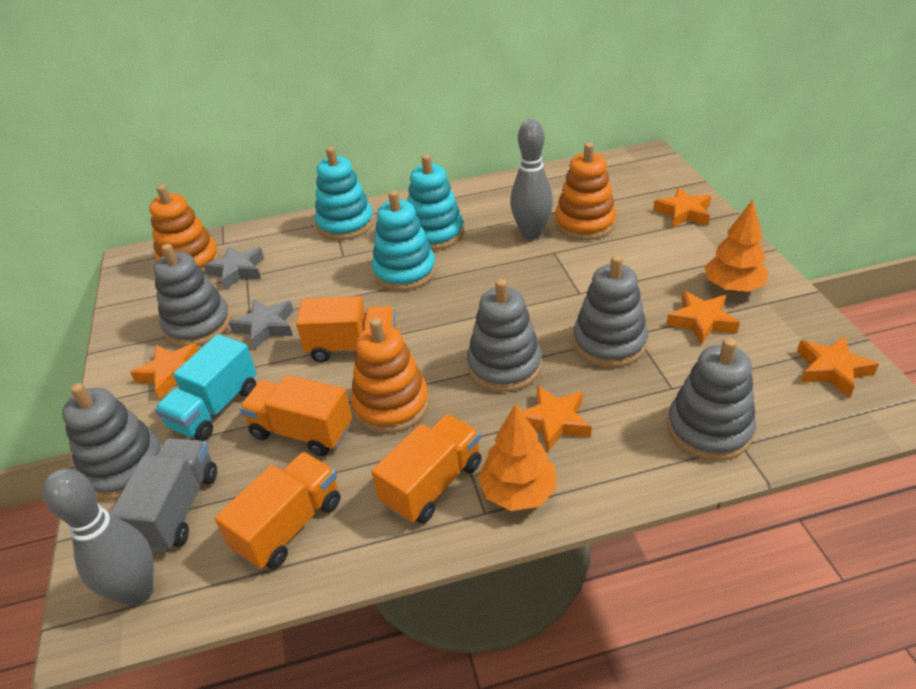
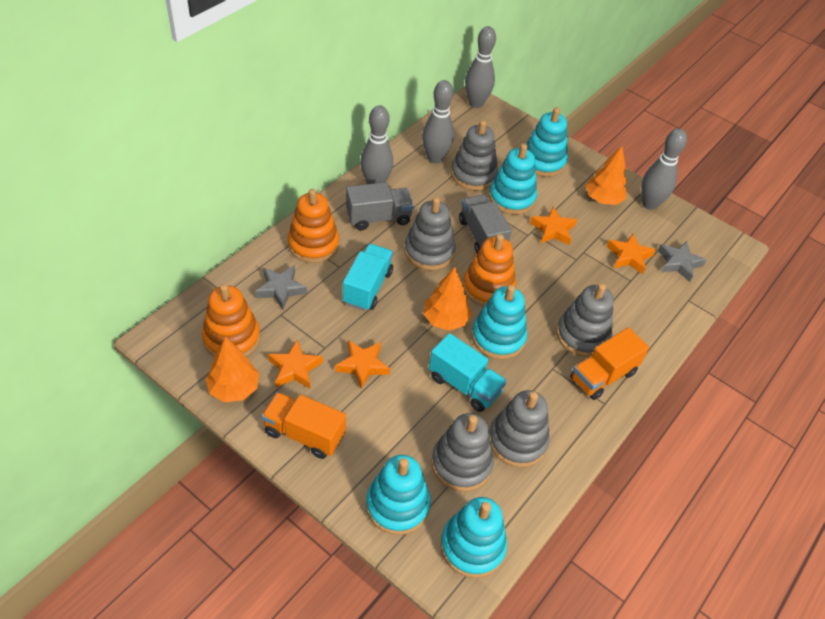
grey bowling pin: [43,469,154,606] [510,119,553,240] = 2 -> [360,105,393,184] [422,80,454,164] [465,26,496,108] [641,128,687,210] = 4
grey truck: [110,438,217,552] = 1 -> [346,182,414,230] [459,195,512,253] = 2
orange star: [130,343,199,399] [522,385,592,452] [653,187,711,228] [666,291,740,345] [797,336,879,398] = 5 -> [268,340,323,389] [335,340,390,389] [530,207,577,245] [606,233,655,274] = 4
orange tree: [478,404,557,511] [704,199,769,292] = 2 -> [206,337,259,402] [423,267,472,331] [585,146,627,205] = 3
orange truck: [214,452,340,570] [239,375,352,456] [296,296,397,362] [371,414,482,524] = 4 -> [261,392,346,459] [570,327,649,400] = 2
turquoise stacking toy: [315,147,374,240] [372,190,436,291] [407,154,464,250] = 3 -> [366,455,431,535] [440,497,507,578] [471,285,527,359] [489,144,537,215] [526,107,568,177] = 5
turquoise truck: [155,334,257,441] = 1 -> [343,244,393,311] [429,333,507,412] = 2

